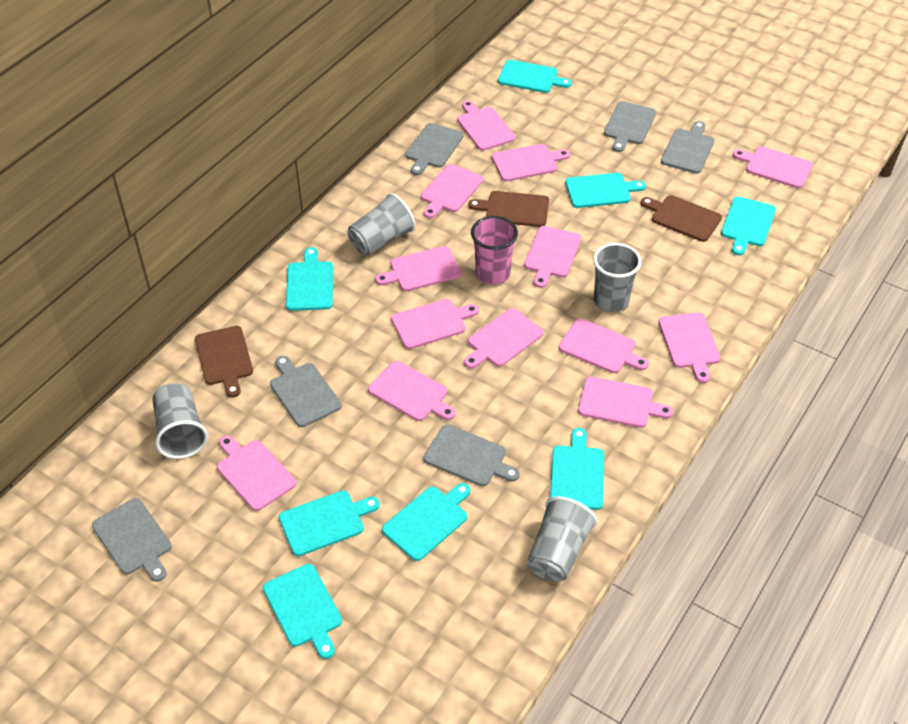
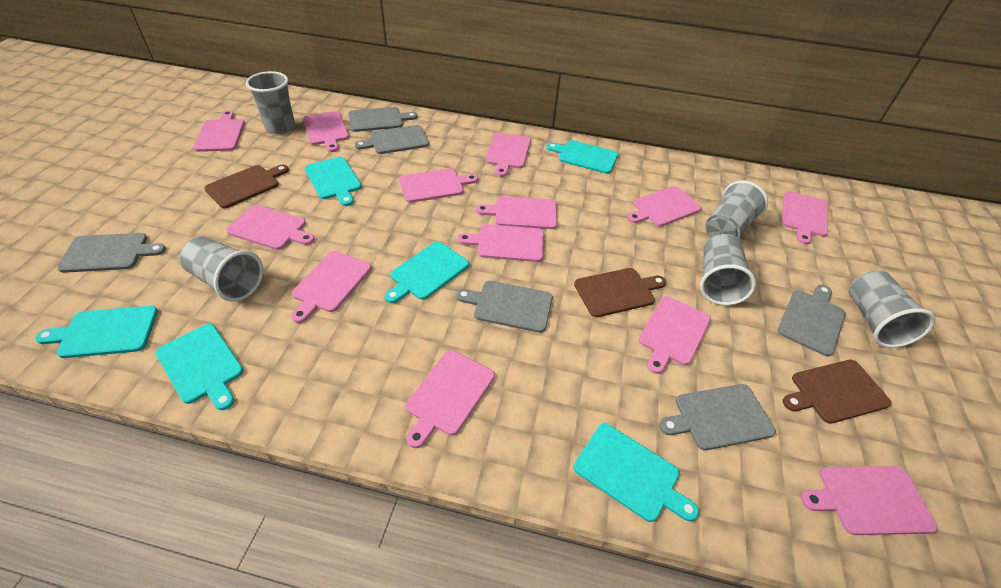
grey cup: [152,383,208,459] [348,193,416,256] [527,496,597,582] [593,243,641,313] = 4 -> [179,236,263,302] [246,71,295,134] [700,234,756,305] [705,180,768,238] [849,271,935,348] = 5
pink cup: [471,216,518,285] = 1 -> none = 0
turquoise cutting board: [263,564,342,659] [279,491,380,556] [286,247,333,311] [382,483,470,561] [498,60,572,93] [550,428,604,510] [565,173,646,208] [721,197,776,256] = 8 -> [35,306,158,358] [156,324,244,410] [305,157,362,206] [385,242,469,303] [546,140,618,174] [574,423,699,522] = 6

